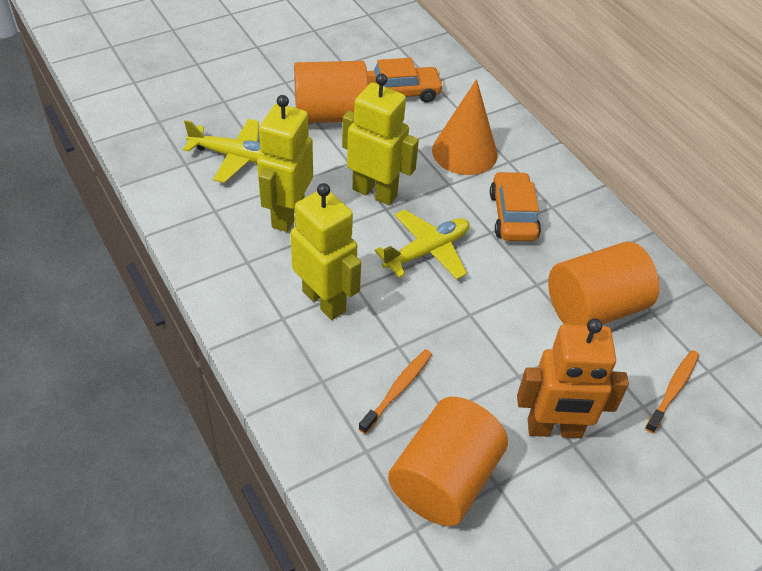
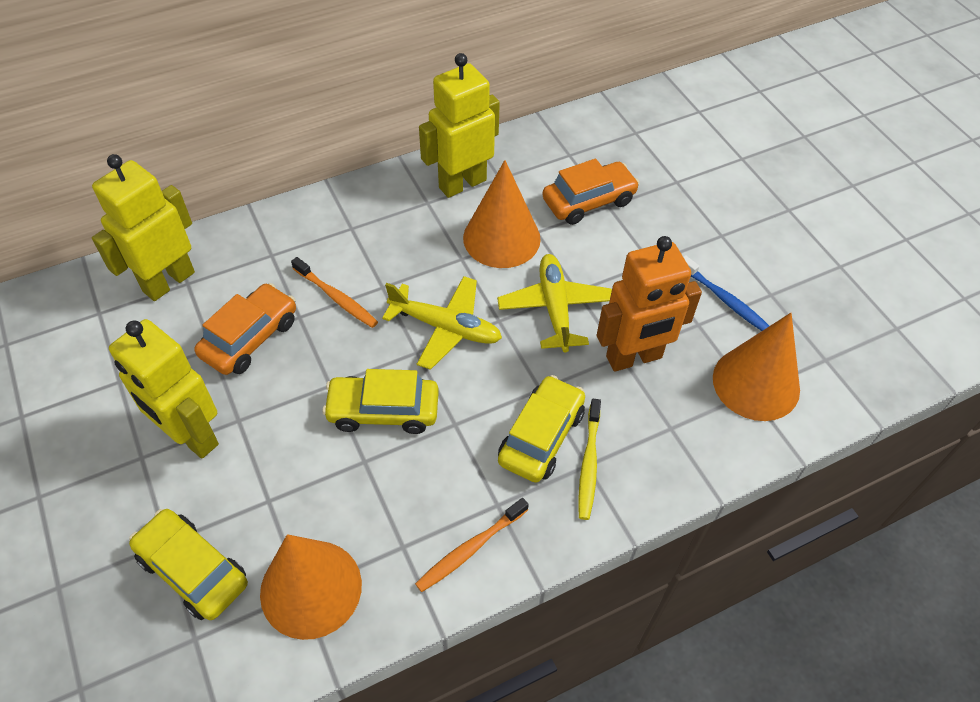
blue toothbrush: none = 0 -> [683,255,769,331] = 1
orange cone: [432,79,498,175] = 1 -> [260,534,362,640] [463,160,541,268] [713,313,800,421] = 3
orange cylinder: [294,61,368,123] [388,397,508,526] [548,241,659,325] = 3 -> none = 0
yellow car: none = 0 -> [129,509,248,620] [322,369,439,434] [498,375,585,483] = 3
yellow toothbrush: none = 0 -> [578,399,601,520] = 1

